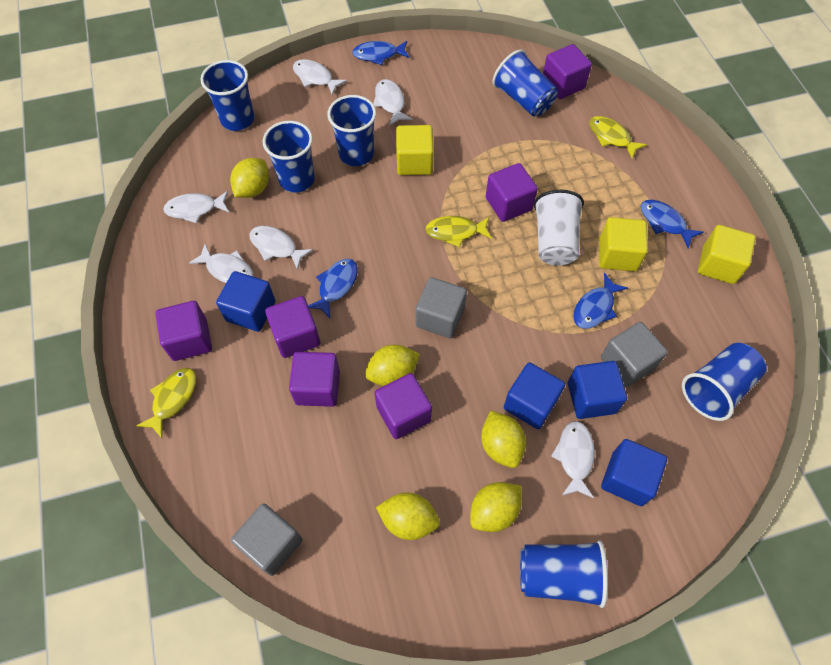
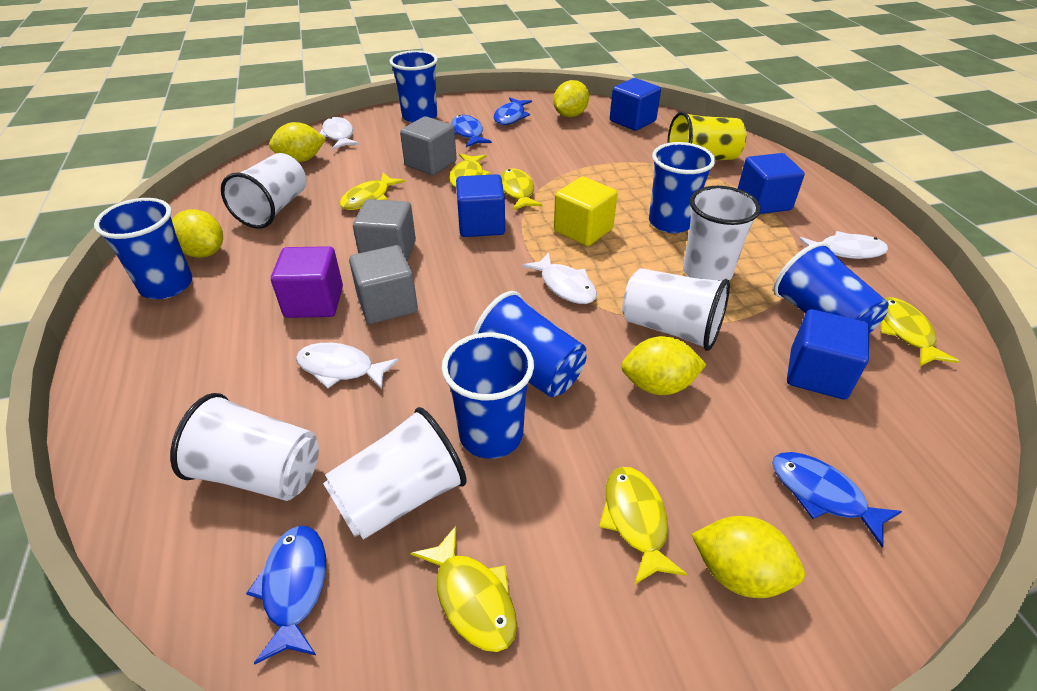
purple cube: [155,301,212,361] [265,296,320,358] [289,352,340,407] [375,373,432,439] [486,163,538,222] [543,44,592,99] = 6 -> [271,246,343,318] = 1
white cup: [534,189,584,266] = 1 -> [170,393,319,501] [221,153,306,229] [323,407,467,539] [622,268,730,351] [683,186,761,281] = 5
white fish: [163,191,229,223] [189,244,254,283] [249,226,313,270] [293,59,347,95] [373,79,412,126] [551,421,595,498] = 6 -> [296,343,399,390] [320,117,360,149] [522,253,597,304] [799,231,888,259] = 4
yellow cube: [396,125,434,175] [599,217,648,271] [698,225,756,284] = 3 -> [554,177,617,246] = 1
yellow cup: none = 0 -> [667,111,746,160] = 1
yellow fish: [136,368,196,438] [425,216,492,247] [589,116,647,158] = 3 -> [340,172,405,210] [410,526,517,652] [449,153,491,189] [500,168,543,210] [599,467,687,585] [881,297,959,366] = 6

